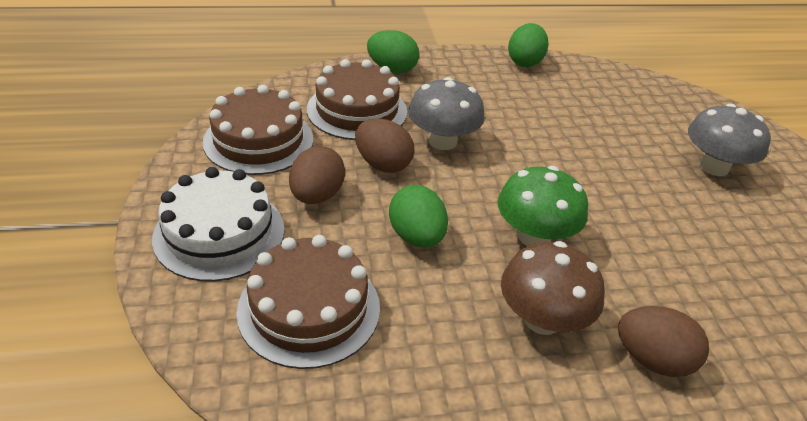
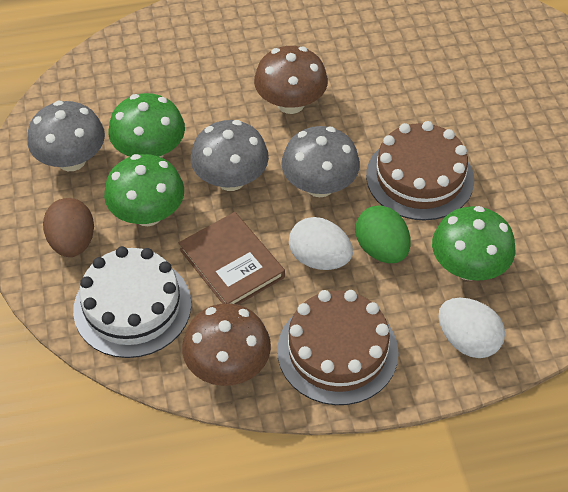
brown book: none = 0 -> [179,212,285,305] = 1
brown cake: [203,85,313,175] [236,235,380,369] [307,59,407,140] = 3 -> [277,290,399,405] [366,121,474,220] = 2
brown egg: [289,146,345,204] [355,119,415,173] [618,306,709,377] = 3 -> [43,198,94,257] = 1
brown mushroom: [501,241,605,335] = 1 -> [182,303,271,386] [254,46,328,114] = 2
green egg: [367,30,419,74] [389,185,448,248] [508,23,548,67] = 3 -> [355,205,411,263] = 1
green mushroom: [498,166,588,246] = 1 -> [104,154,184,226] [109,93,185,158] [432,206,515,281] = 3
grey mushroom: [408,77,485,150] [688,104,771,176] = 2 -> [27,101,105,171] [191,120,269,191] [281,126,360,197] = 3
white egg: none = 0 -> [289,217,353,270] [438,298,505,358] = 2

